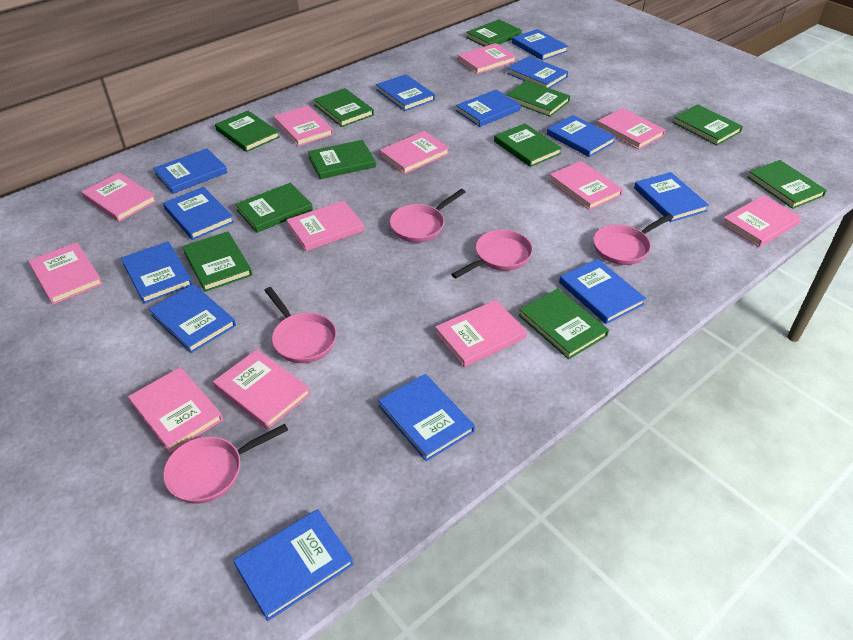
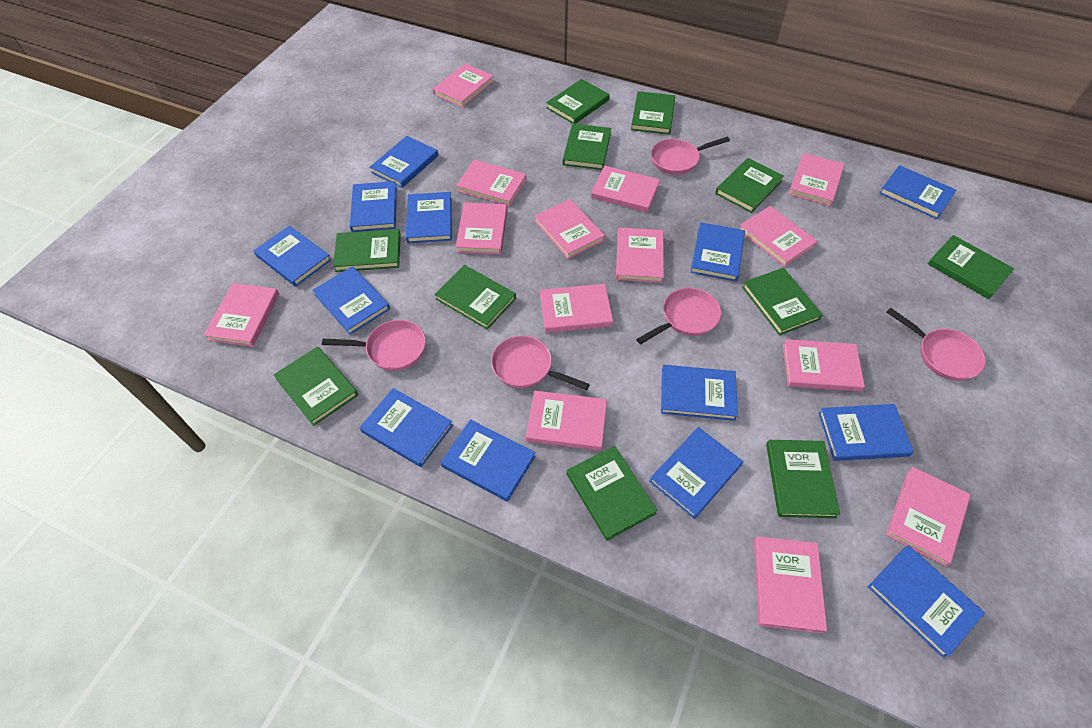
pink book: [28,242,103,305] [81,172,156,222] [128,367,223,453] [213,349,311,429] [273,105,333,146] [286,201,364,251] [380,131,449,174] [435,300,527,367] [457,43,516,74] [549,161,623,210] [597,108,666,150] [721,195,802,247] = 12 -> [204,283,279,347] [433,64,494,108] [456,159,527,207] [456,203,507,254] [526,391,607,451] [534,199,605,259] [540,284,613,333] [591,165,660,212] [616,227,664,283] [740,206,817,267] [754,536,827,633] [783,339,865,392] [788,153,845,206] [886,467,971,566] = 14

